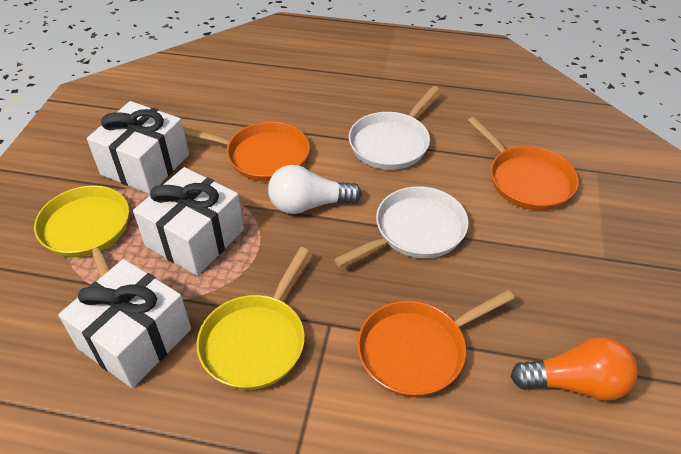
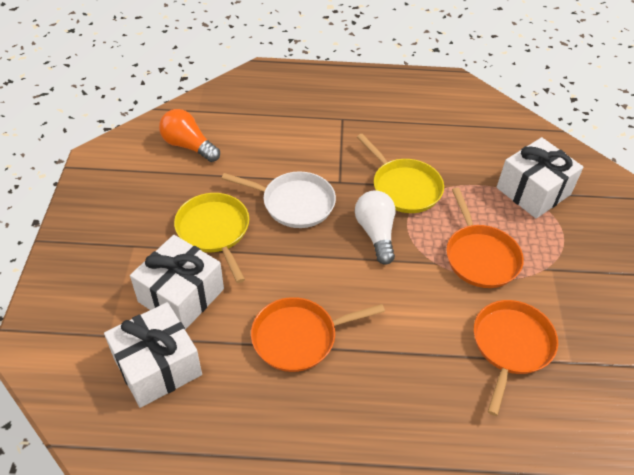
white pan: [334,186,469,267] [349,86,439,170] = 2 -> [221,171,336,228] = 1

